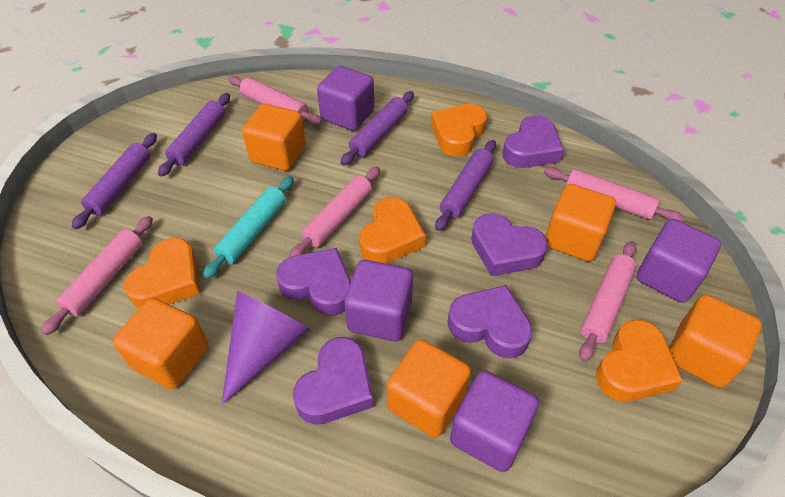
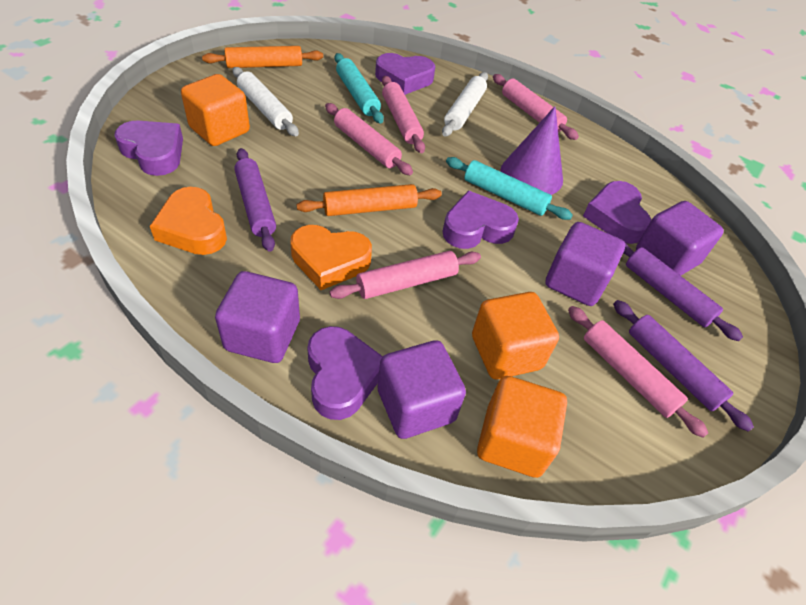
orange cube: [113,298,208,389] [242,104,306,171] [387,339,471,438] [546,184,616,262] [669,295,762,388] = 5 -> [181,74,250,146] [472,292,559,379] [477,376,567,478] = 3
orange heart: [124,238,200,309] [359,197,426,264] [431,104,487,157] [596,319,683,402] = 4 -> [150,187,227,255] [290,225,372,290] = 2
orange rolling pin: none = 0 -> [202,46,323,68] [296,184,442,216] = 2
purple rolling pin: [72,133,157,229] [158,93,230,177] [340,91,414,165] [435,140,496,231] = 4 -> [234,148,276,252] [613,300,754,432] [620,238,743,341] = 3
turquoise rolling pin: [203,176,294,279] = 1 -> [335,53,384,124] [446,157,573,220] = 2
white rolling pin: none = 0 -> [233,67,299,136] [442,72,488,137] = 2

